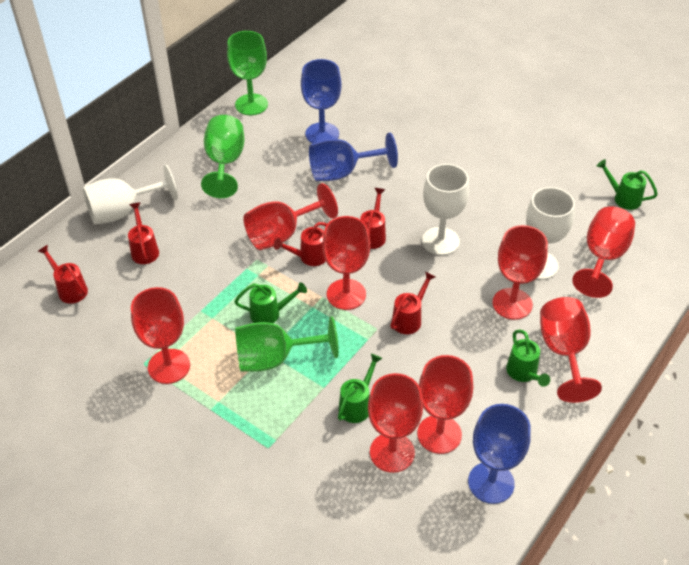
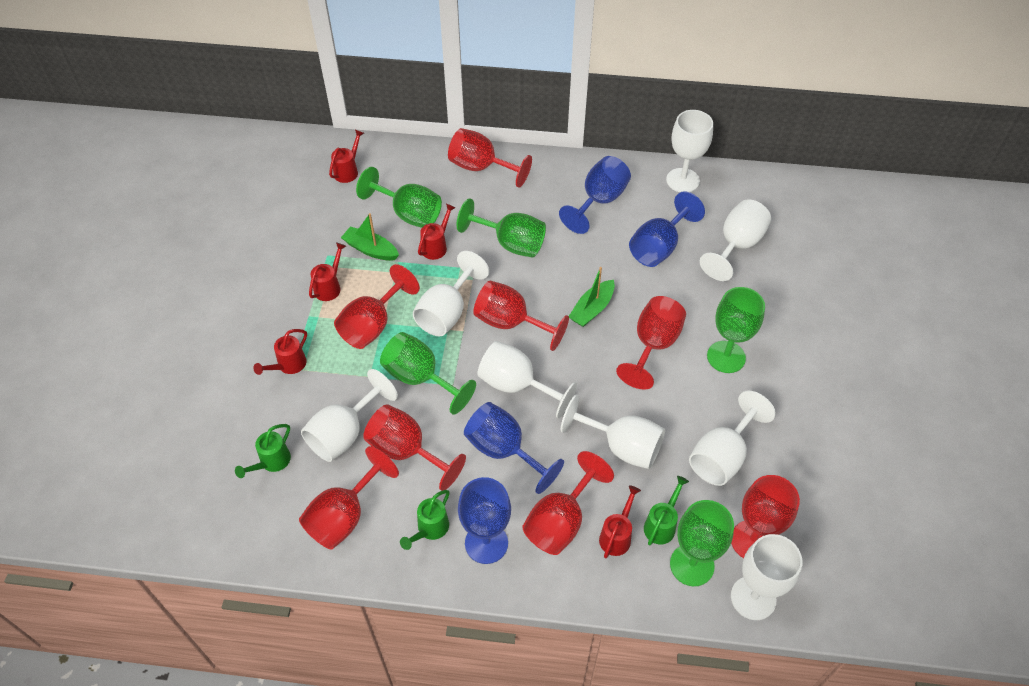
blue goblet: [301,59,342,144] [309,133,398,181] [468,404,531,504] = 3 -> [458,477,511,564] [464,402,564,494] [559,156,631,234] [629,191,705,267] = 4
green boat: none = 0 -> [341,213,399,261] [569,267,615,327] = 2
green goblet: [201,115,244,198] [227,31,268,115] [235,317,339,372] = 3 -> [356,167,442,228] [380,332,476,415] [457,198,546,258] [670,500,734,586] [707,287,765,373] = 5
green watering can: [235,282,307,323] [338,353,383,423] [506,330,550,387] [597,159,658,210] = 4 -> [235,424,291,478] [400,490,449,550] [644,476,689,546] = 3
white goblet: [83,165,178,225] [422,164,469,255] [526,187,575,280] = 3 -> [301,369,398,462] [413,251,489,336] [478,341,577,419] [561,395,665,469] [666,110,713,192] [689,391,776,486] [700,199,771,281] [731,534,802,620] = 8

